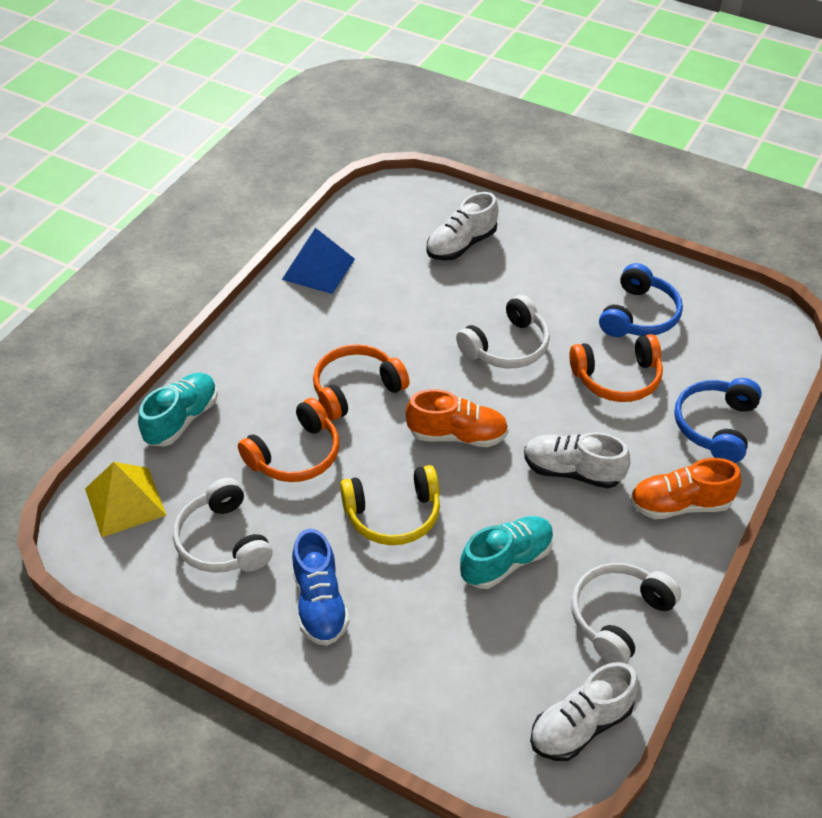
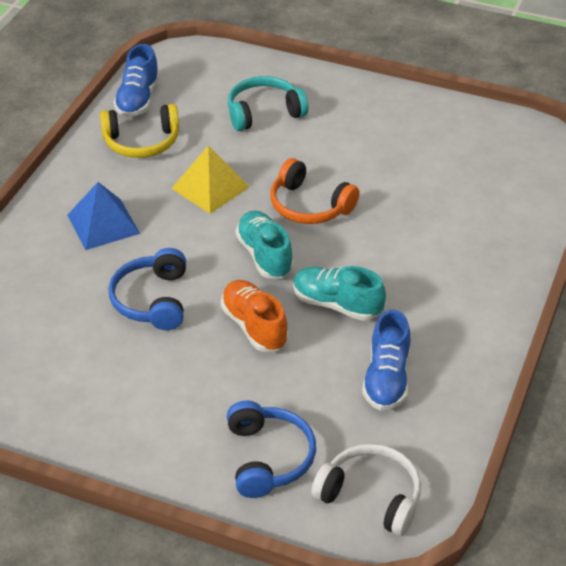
blue shoe: [292,529,349,646] = 1 -> [113,44,160,117] [362,310,410,411] = 2
orange headphones: [238,398,339,482] [313,344,409,420] [569,334,663,402] = 3 -> [270,158,360,224] = 1
orange shoe: [406,389,509,447] [630,458,741,519] = 2 -> [221,280,288,352] = 1
turquoise headphones: none = 0 -> [228,76,308,131] = 1
white headphones: [173,478,272,573] [456,295,550,369] [571,563,681,664] = 3 -> [311,444,421,536] = 1
white shoe: [426,192,498,261] [524,432,630,488] [530,662,638,761] = 3 -> none = 0

